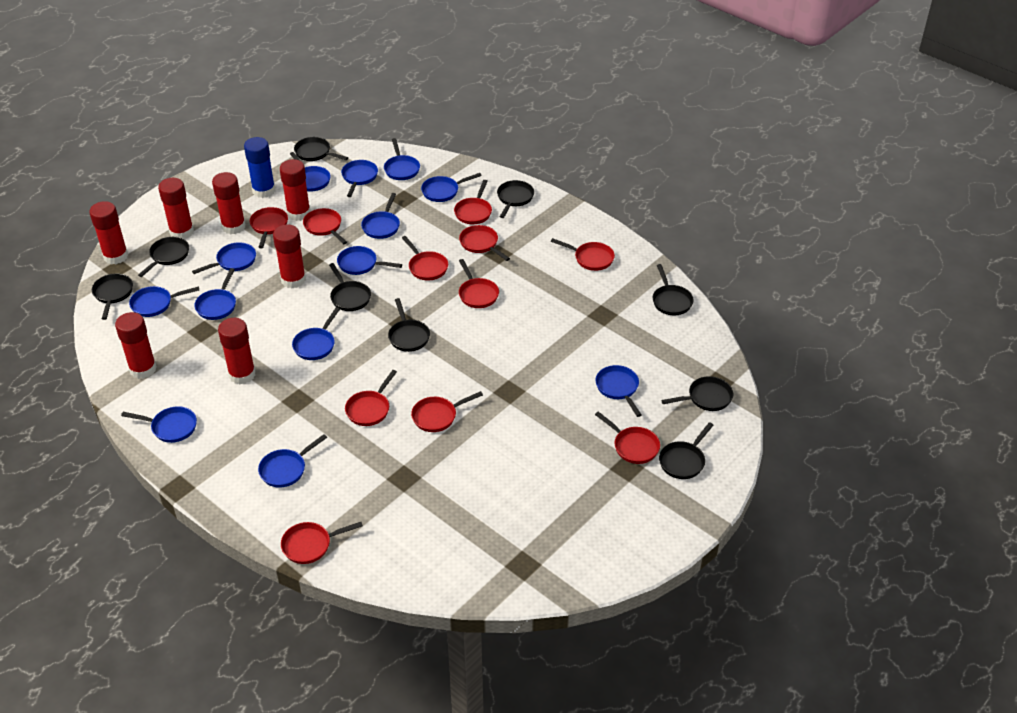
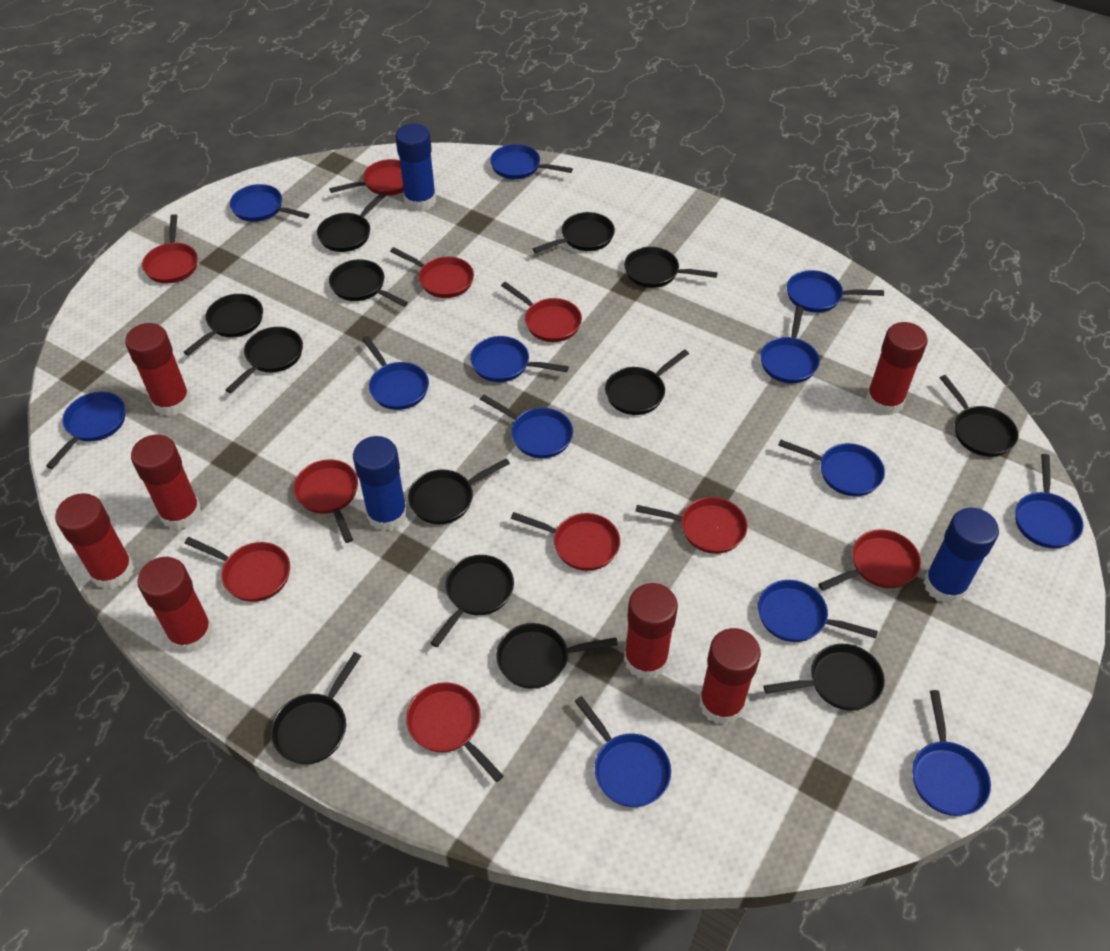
black pan: [92,273,133,320] [138,237,189,277] [294,137,348,161] [329,263,371,311] [388,298,430,352] [497,180,534,218] [653,264,694,315] [659,422,713,479] [661,376,733,411] = 9 -> [184,294,263,356] [226,327,303,393] [271,652,361,764] [317,192,386,252] [329,259,408,307] [408,458,510,524] [431,555,514,647] [496,623,618,689] [533,212,615,253] [605,349,689,415] [624,247,718,288] [763,644,885,711] [940,375,1018,457] = 13
blue glue stick: [244,137,275,198] = 1 -> [353,436,407,531] [395,123,436,211] [923,508,999,604] = 3
red pan: [250,207,288,248] [281,522,363,564] [303,208,347,244] [345,370,397,426] [402,236,448,280] [411,391,483,432] [454,180,492,224] [459,225,510,261] [459,259,499,308] [551,238,615,271] [595,411,660,464] = 11 -> [142,214,198,283] [184,537,290,602] [293,460,358,543] [329,159,404,196] [390,247,474,298] [406,682,503,782] [501,282,582,342] [511,512,620,571] [635,497,747,554] [818,529,921,591] = 10

